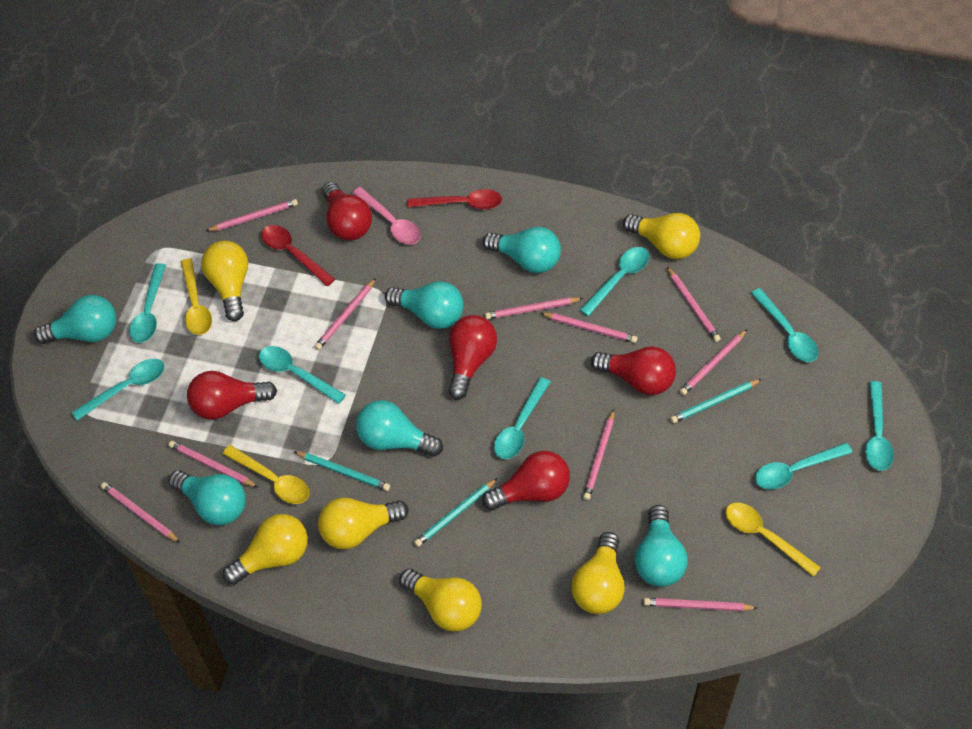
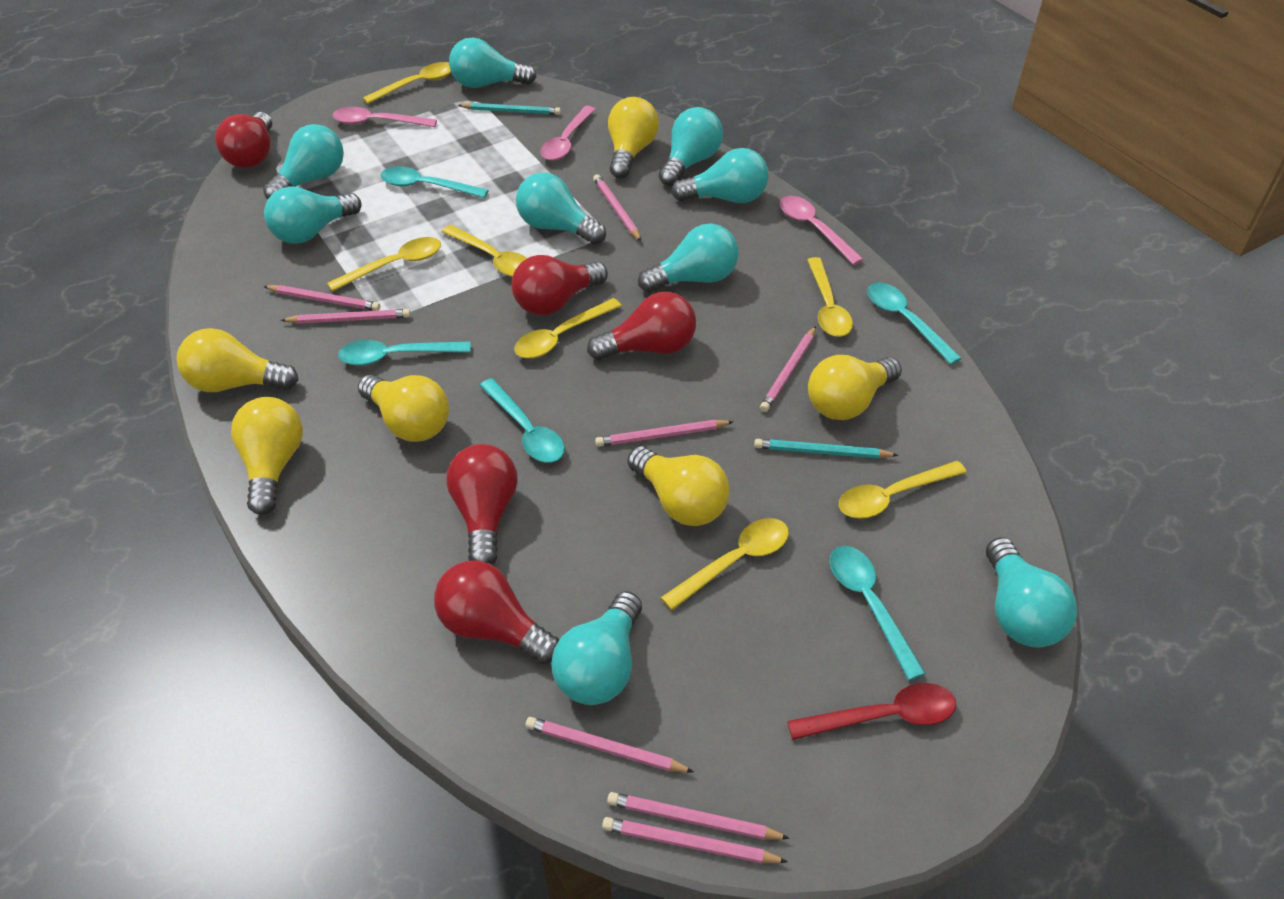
pink pencil: [101,482,180,543] [169,441,258,487] [206,199,298,231] [314,278,376,350] [485,297,583,319] [541,313,638,343] [583,409,614,500] [644,598,757,611] [667,267,721,342] [680,329,747,395] = 10 -> [263,285,380,311] [281,309,410,324] [526,717,694,773] [593,174,641,241] [595,420,733,447] [602,817,788,864] [607,792,790,840] [760,326,816,412] = 8
pink spoon: [353,187,421,245] = 1 -> [333,107,437,127] [540,106,596,161] [780,196,864,265] = 3
red spoon: [261,225,335,286] [407,189,502,210] = 2 -> [787,683,956,740] = 1
turquoise light bulb: [34,295,116,344] [169,470,246,525] [356,400,443,457] [385,281,464,329] [483,227,561,273] [635,505,688,587] = 6 -> [263,124,344,199] [264,186,362,244] [449,37,537,88] [516,173,606,245] [551,591,642,705] [638,224,738,293] [659,107,723,186] [671,148,769,203] [986,537,1078,648] = 9
turquoise pencil: [294,451,390,491] [414,478,498,547] [670,379,762,423] = 3 -> [458,103,561,115] [754,439,898,459] = 2
turquoise spoon: [72,359,164,421] [129,263,166,343] [259,346,346,404] [494,377,550,459] [580,247,649,316] [751,288,818,362] [755,443,852,489] [865,381,894,471] = 8 -> [338,340,471,366] [380,166,489,198] [480,378,565,463] [830,546,926,680] [867,283,962,364] = 5
yellow spoon: [181,258,212,335] [222,445,309,504] [726,503,821,577] = 3 -> [327,237,441,292] [363,62,451,104] [442,225,527,277] [514,298,622,359] [661,518,789,610] [807,257,853,337] [839,461,967,519] = 7

